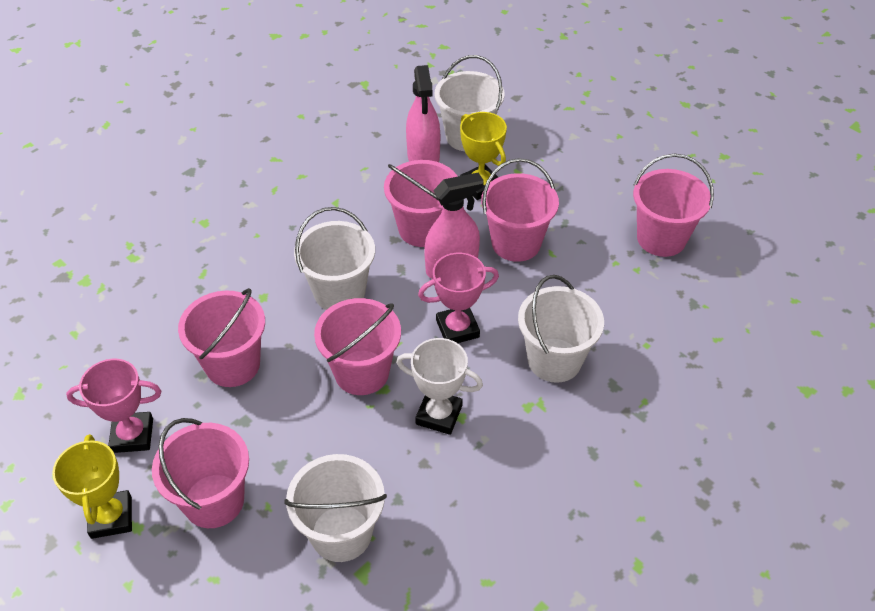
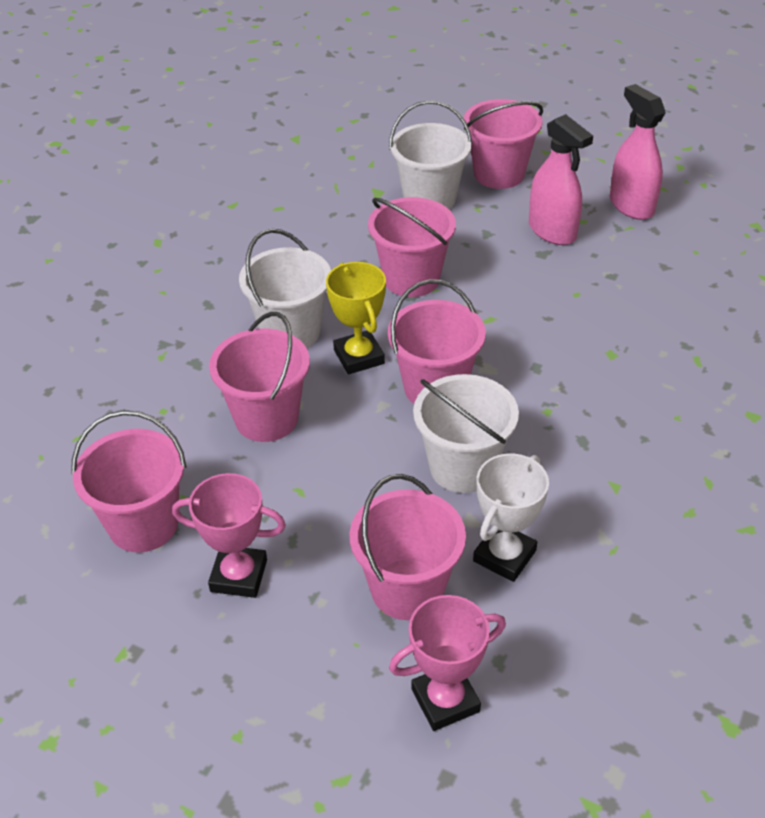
white bucket: [284,454,387,562] [294,207,375,310] [435,55,504,151] [518,275,604,383] = 4 -> [239,229,331,348] [389,100,472,210] [413,374,519,493] = 3
yellow trophy: [52,434,132,539] [460,112,507,200] = 2 -> [326,262,386,374] = 1

